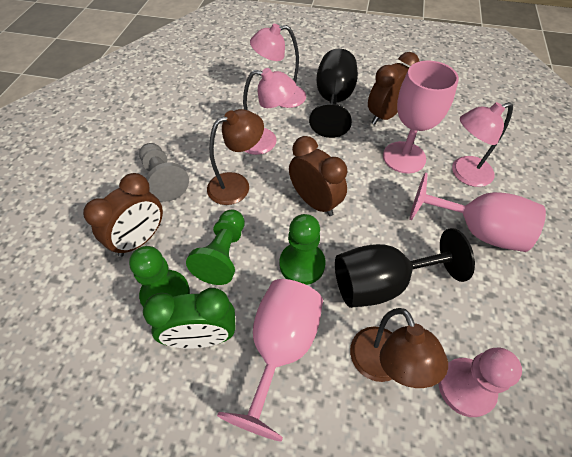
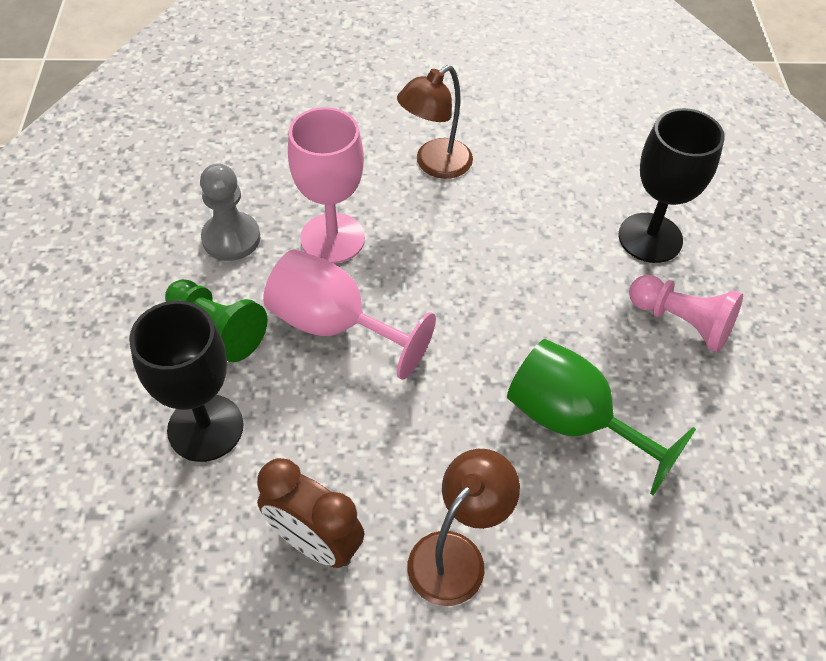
brown clock: [83,173,163,257] [289,136,347,216] [368,52,419,124] = 3 -> [257,458,365,568] = 1
green clock: [143,288,236,349] = 1 -> none = 0
green goblet: none = 0 -> [507,339,696,495] = 1
green pawn: [129,246,190,307] [186,210,245,285] [279,214,326,285] = 3 -> [165,279,268,362] = 1
pink goblet: [217,279,323,442] [383,61,459,173] [409,173,546,252] = 3 -> [263,249,436,380] [288,107,365,264] = 2
pink lamp: [243,68,296,155] [250,24,306,108] [452,102,513,187] = 3 -> none = 0

